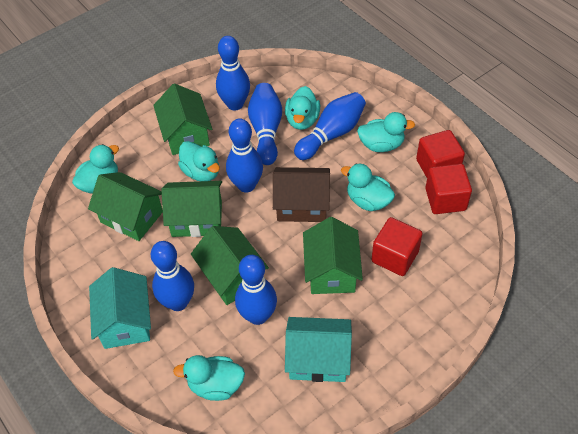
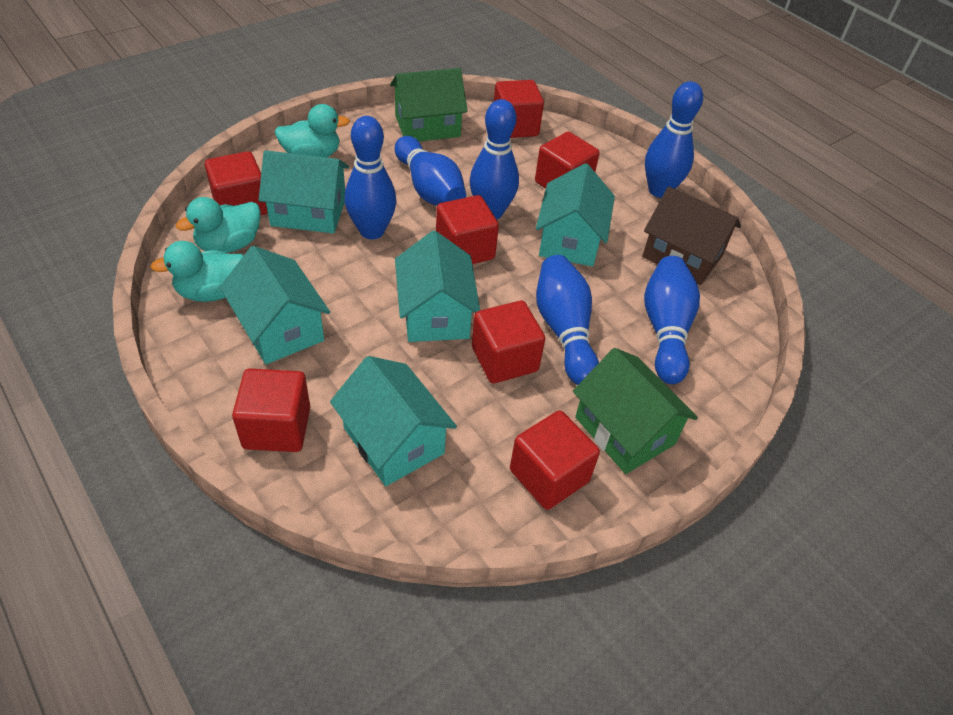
green house: [88,172,163,241] [153,83,212,155] [162,181,222,237] [191,226,269,305] [303,217,363,294] = 5 -> [390,68,468,142] [573,348,698,474] = 2
red cube: [371,217,423,276] [416,130,465,177] [425,164,472,214] = 3 -> [205,151,268,215] [232,368,310,452] [436,195,499,264] [472,301,545,383] [494,80,544,138] [510,411,600,510] [535,132,600,189] = 7
turquoise duck: [72,144,119,194] [173,355,245,401] [178,141,220,181] [285,86,320,130] [341,163,395,211] [357,112,415,152] = 6 -> [151,241,243,302] [176,197,261,253] [275,104,350,158] = 3
turquoise house: [89,267,151,349] [285,317,352,382] = 2 -> [220,246,330,364] [259,150,349,234] [330,356,457,486] [395,231,480,342] [536,163,615,267] = 5

